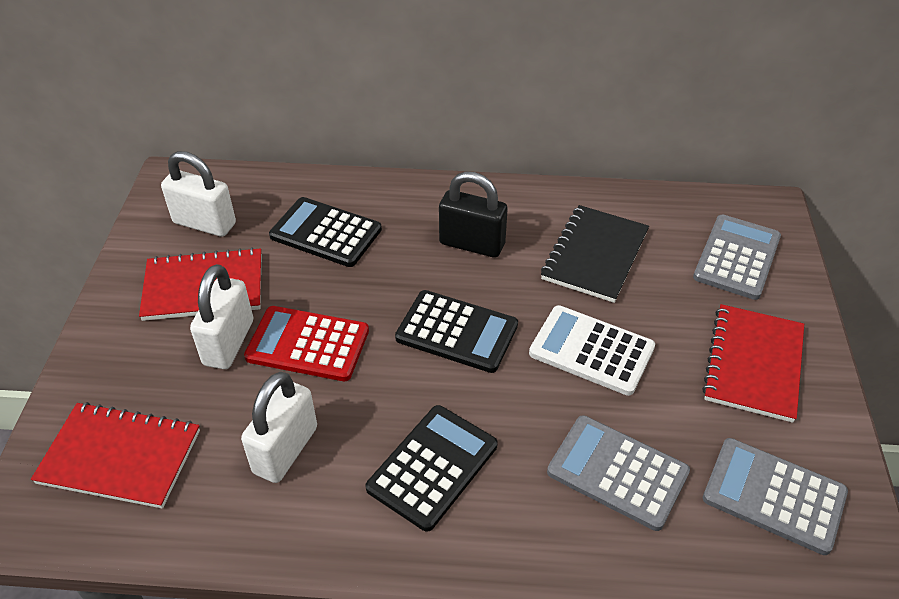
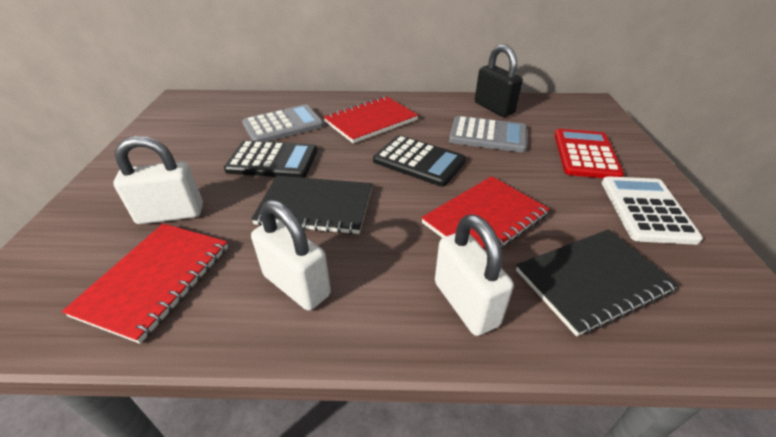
black calculator: [269,197,382,267] [366,405,498,532] [395,290,518,373] = 3 -> [224,140,317,178] [373,135,466,187] = 2
black notebook: [541,205,649,303] = 1 -> [251,176,372,234] [516,229,679,336] = 2
grey calculator: [547,415,690,531] [693,215,781,300] [703,438,848,555] = 3 -> [242,104,324,142] [449,116,527,152] = 2

